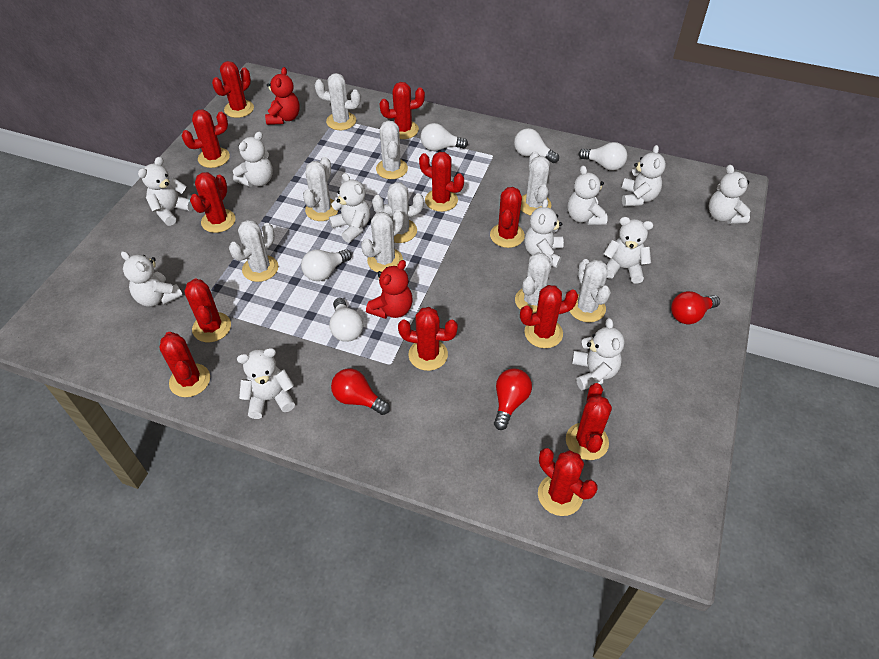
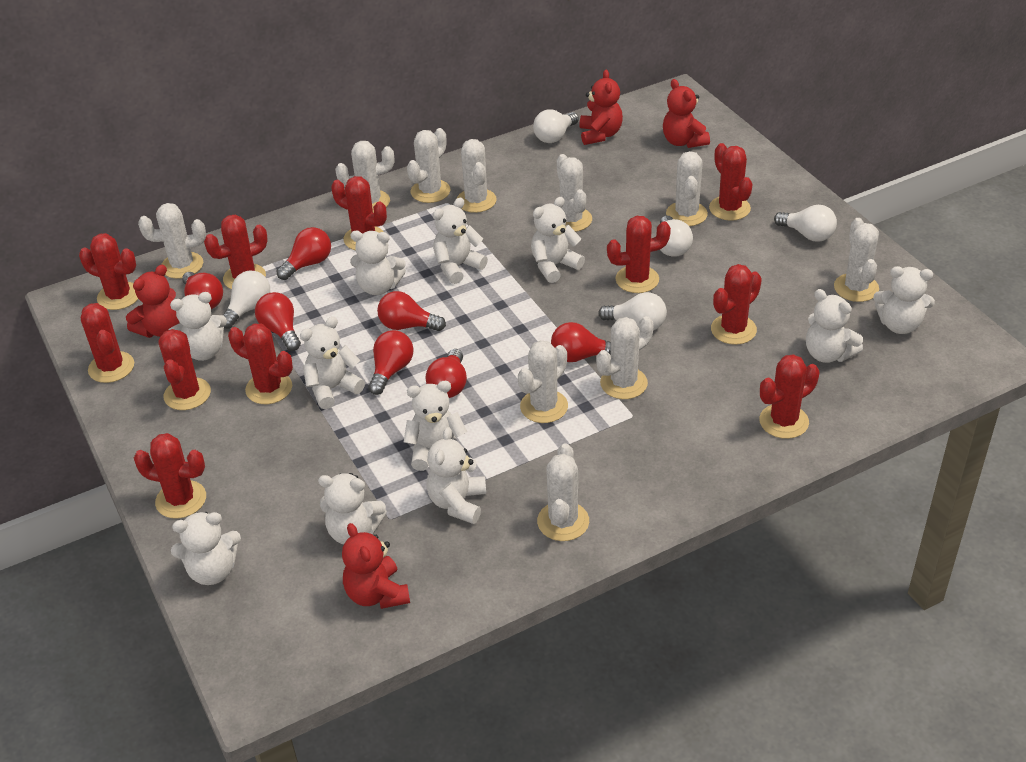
red cactus: [159,332,210,397] [182,109,230,168] [184,279,231,342] [190,172,236,233] [212,61,254,118] [379,82,425,139] [398,307,458,371] [419,152,464,212] [490,187,525,248] [520,285,578,348] [538,448,598,516] [566,383,612,460] = 12 -> [79,233,138,310] [81,303,134,383] [134,433,206,519] [158,329,211,410] [204,215,268,289] [228,324,293,404] [331,176,387,250] [607,216,671,293] [709,143,752,221] [711,264,762,345] [759,354,819,439] = 11
red light bulb: [331,368,390,415] [494,368,532,430] [671,291,720,324] = 3 -> [182,272,223,309] [255,292,301,351] [276,227,331,280] [368,330,413,395] [377,291,446,331] [425,349,467,398] [551,322,611,362] = 7
red teddy bear: [265,67,300,125] [366,260,413,319] = 2 -> [126,265,179,338] [342,523,410,609] [579,70,623,145] [663,79,710,148] = 4
white cactus: [229,220,278,282] [303,157,339,221] [315,73,360,130] [361,210,404,272] [372,182,424,243] [376,120,408,179] [515,252,553,313] [521,151,551,216] [570,259,611,322] = 9 -> [138,203,206,279] [335,141,394,213] [407,128,450,203] [457,139,497,213] [518,340,568,423] [537,443,589,541] [557,154,592,232] [596,316,654,399] [666,151,708,226] [834,218,879,302] = 10

